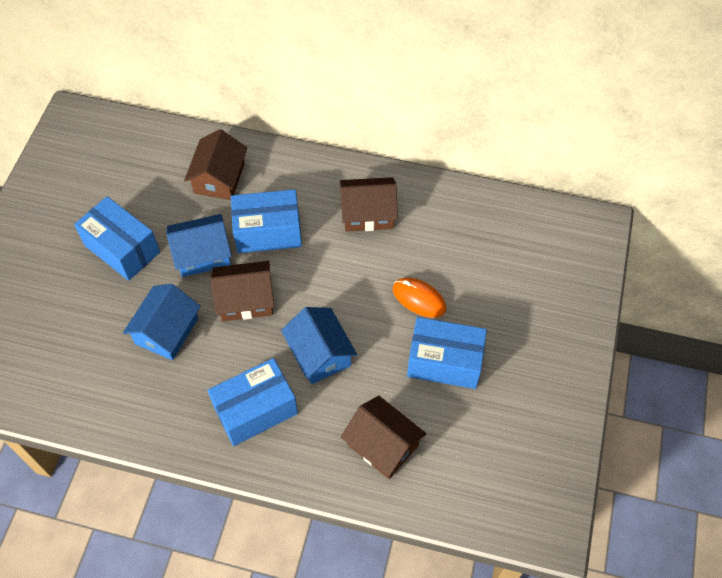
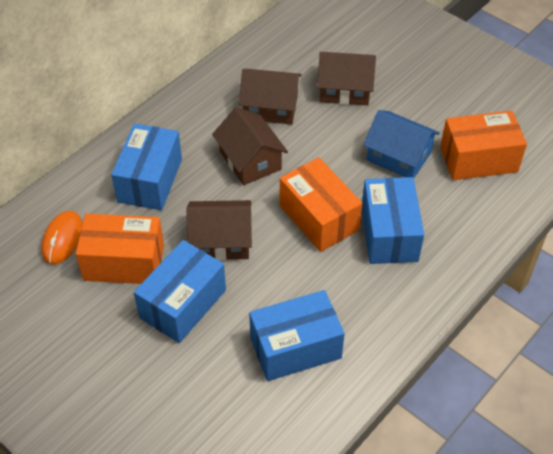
blue house: [123,284,201,360] [167,214,232,277] [281,307,357,384] = 3 -> [363,110,440,178] = 1
orange box: none = 0 -> [76,214,164,284] [280,157,362,252] [440,110,527,180] = 3

